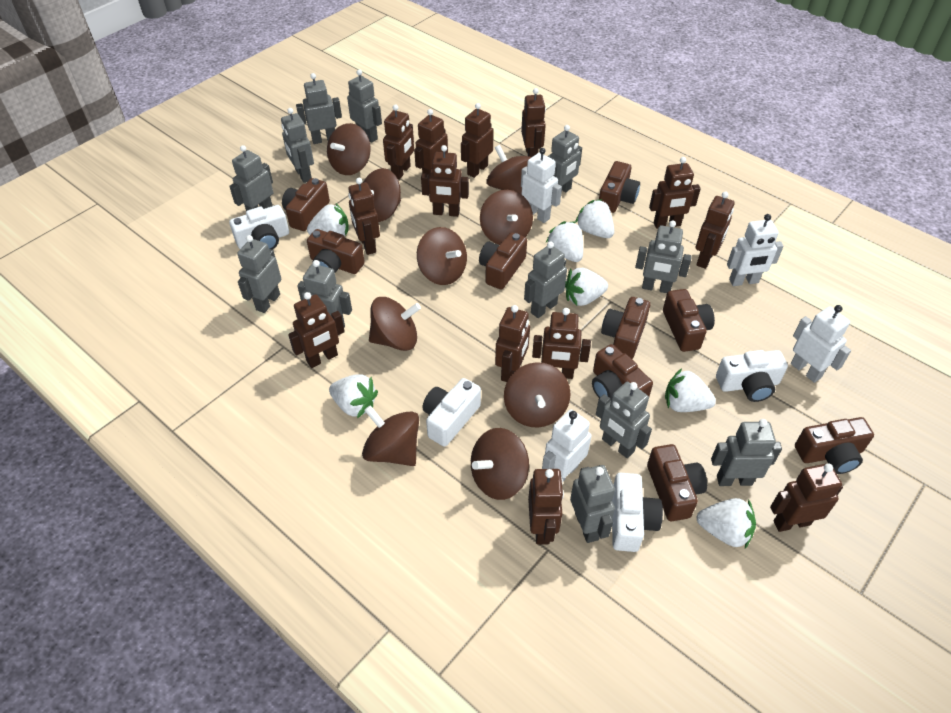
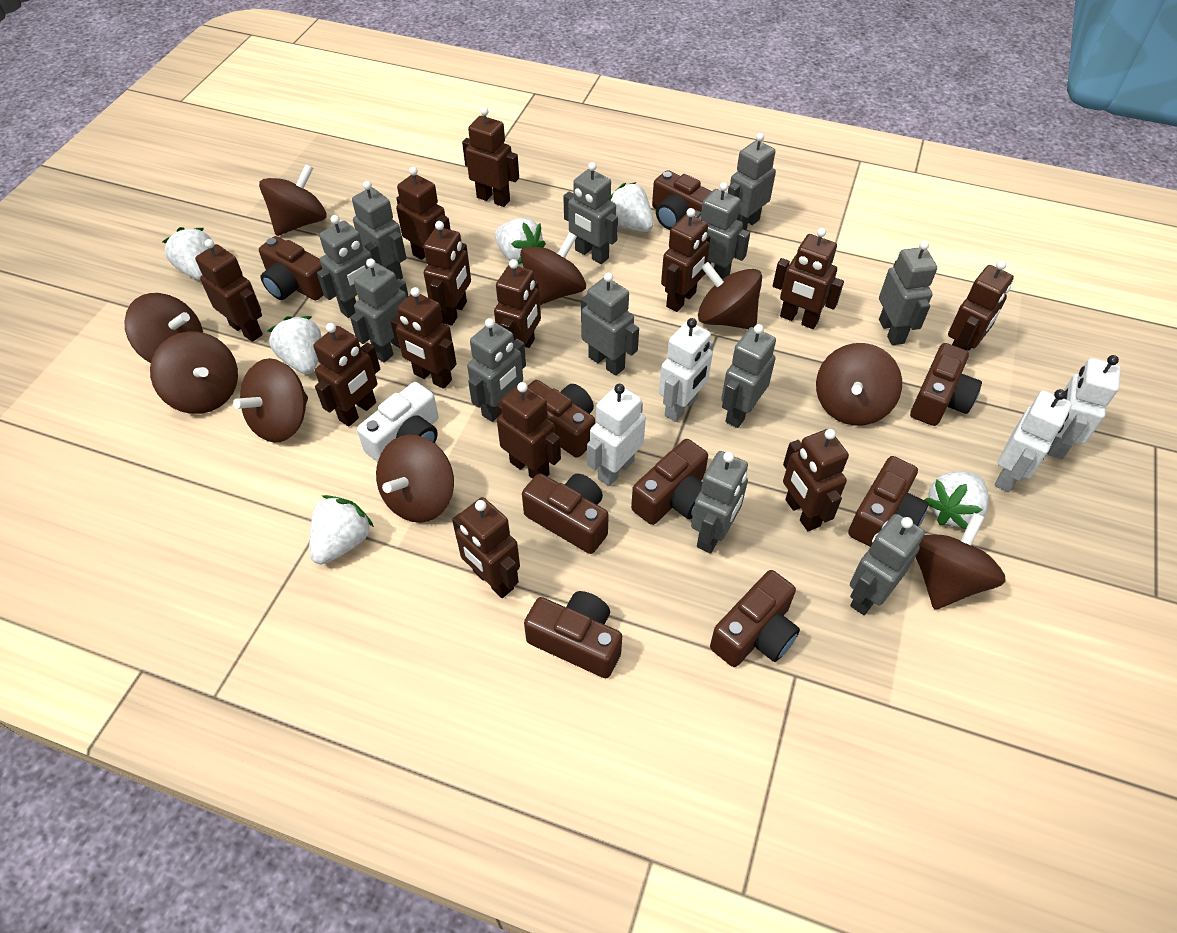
white camera: [229,205,289,250] [423,378,481,447] [612,473,663,552] [716,350,788,402] = 4 -> [357,382,439,462] = 1
white strawberry: [307,204,349,236] [329,374,378,418] [546,221,583,262] [565,268,608,306] [575,199,614,238] [665,368,716,412] [696,498,756,549] = 7 -> [162,227,212,281] [268,316,321,374] [309,495,374,565] [495,218,546,265] [610,182,654,232] [924,471,988,529] = 6

